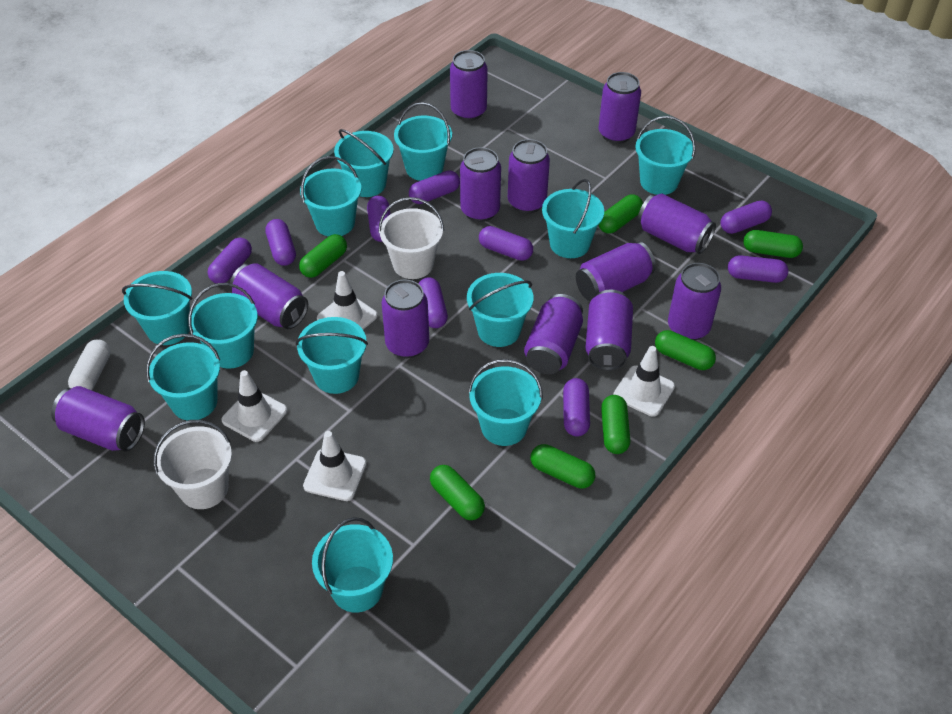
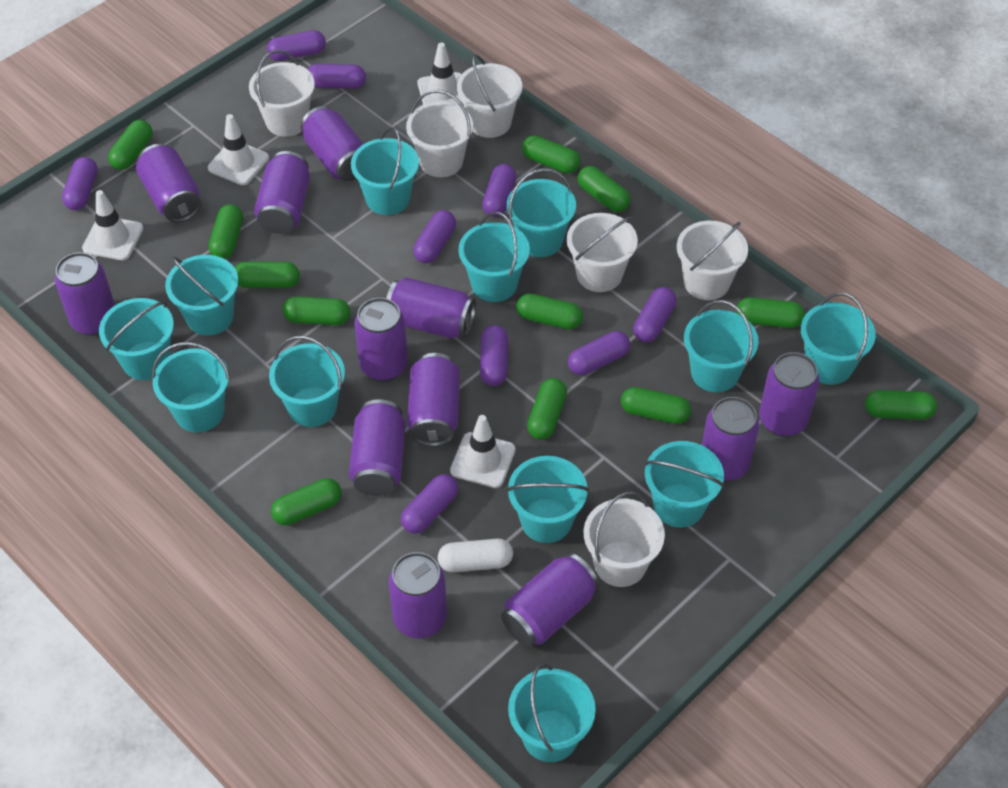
green capsule: [299,234,347,278] [430,465,485,520] [531,444,595,489] [599,194,643,234] [601,395,630,454] [655,330,716,370] [743,230,803,258] = 7 -> [108,120,153,170] [209,204,243,259] [235,262,300,288] [271,478,341,525] [283,296,350,325] [517,293,583,329] [522,135,580,173] [527,378,567,440] [578,166,630,212] [621,387,691,424] [736,297,805,328] [865,390,937,420] = 12
white bucket: [153,420,232,509] [378,197,444,279] = 2 -> [249,50,315,137] [406,90,473,177] [457,54,522,138] [567,213,638,292] [584,491,665,587] [677,221,748,300] = 6

